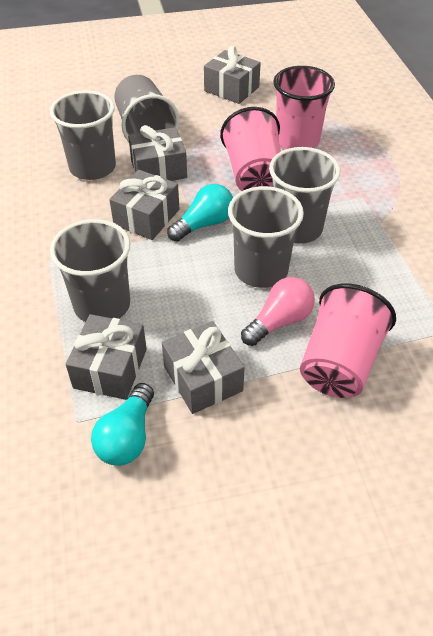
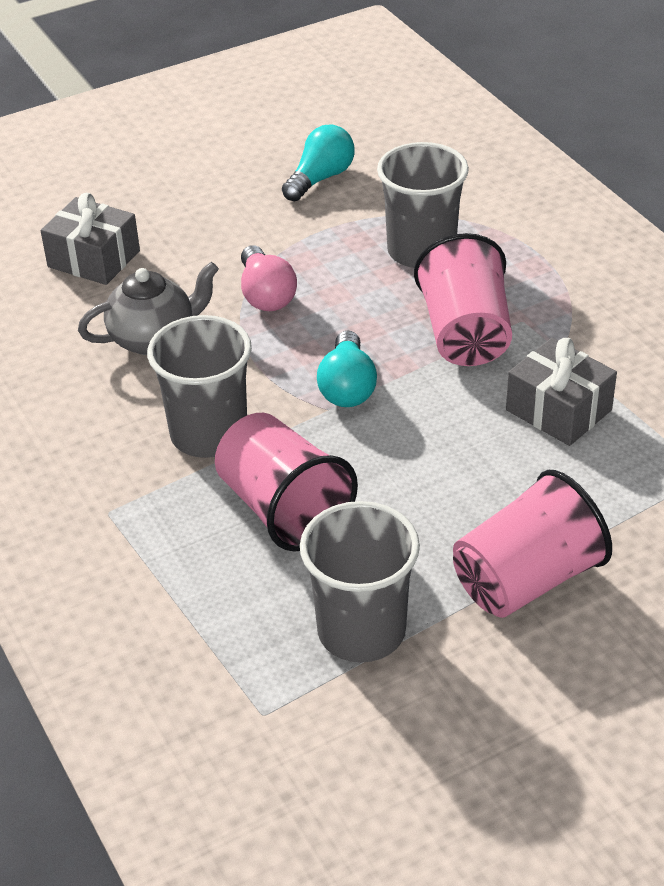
grey cup: [50,90,116,180] [50,219,130,322] [114,75,179,142] [228,186,304,288] [269,147,340,244] = 5 -> [147,315,252,458] [300,501,420,662] [377,142,469,268] = 3
grey gift: [66,314,147,400] [109,170,179,240] [128,125,187,181] [162,321,245,414] [204,46,261,104] = 5 -> [41,193,140,285] [506,338,617,446] = 2
grey teapot: none = 0 -> [78,262,219,355] = 1

